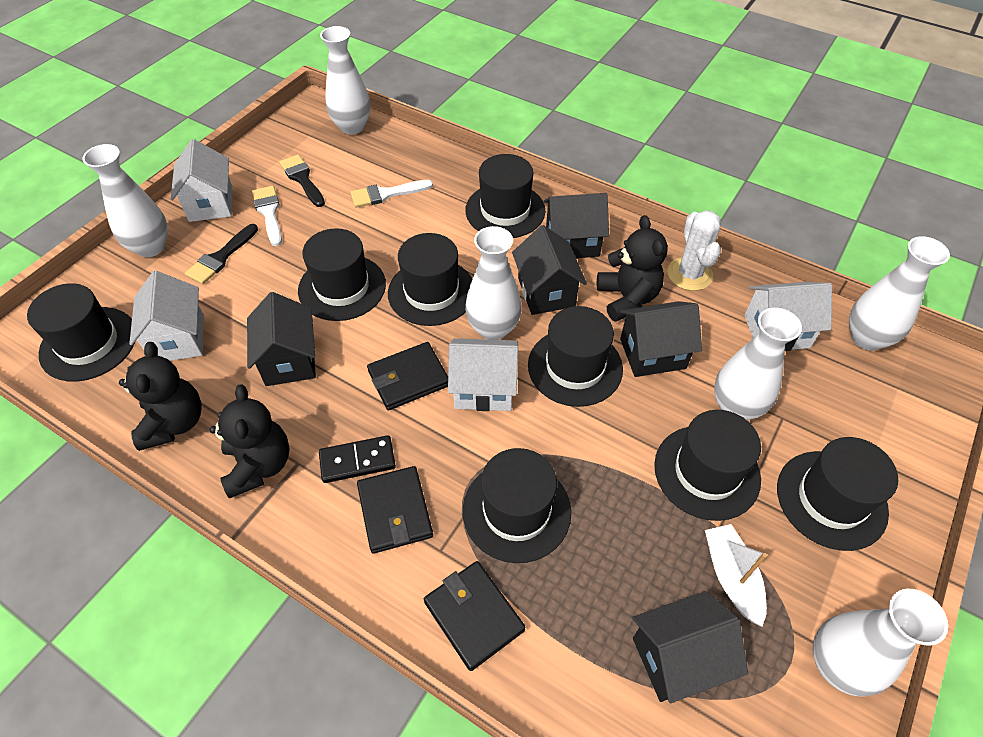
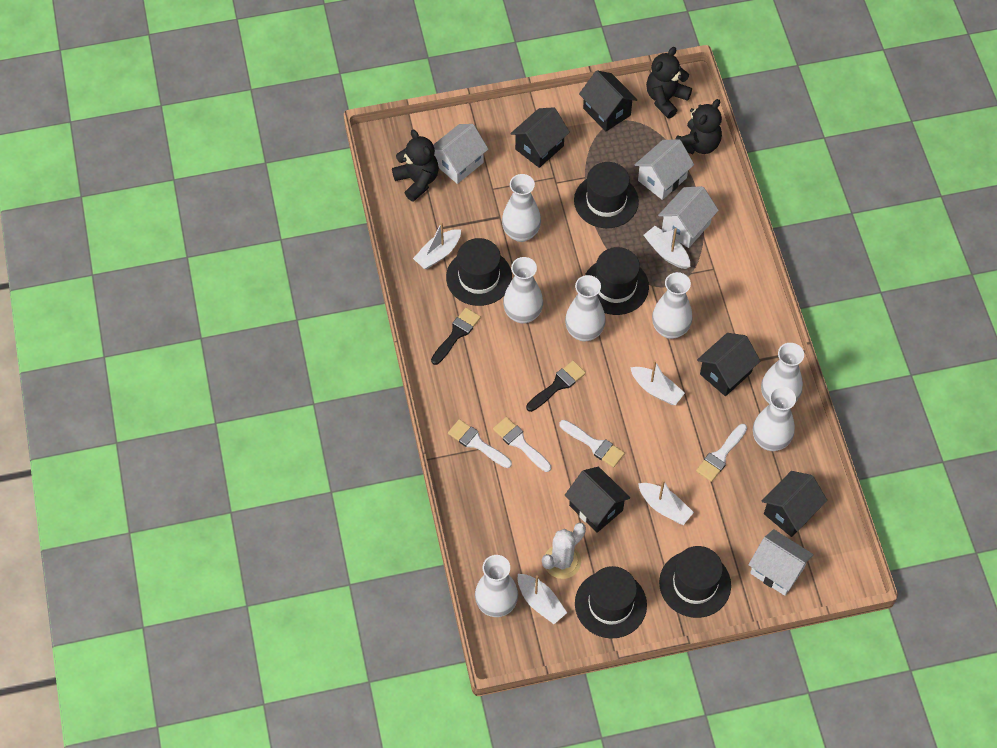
black domino: [319,435,396,483] = 1 -> none = 0
black hat: [27,283,135,382] [298,228,386,321] [388,233,472,326] [463,448,571,563] [465,154,545,238] [528,306,623,407] [654,410,761,521] [777,437,898,551] = 8 -> [446,238,512,306] [574,162,639,228] [575,566,647,639] [585,247,649,315] [659,546,731,618] = 5
black wallet: [357,466,433,554] [367,342,448,410] [424,561,525,671] = 3 -> none = 0
white boat: [705,524,767,627] = 1 -> [413,222,461,269] [518,574,567,624] [630,360,685,405] [638,479,694,525] [644,226,690,269] = 5
white brush: [252,186,282,246] [350,180,433,207] = 2 -> [448,419,512,468] [493,417,551,472] [559,420,625,467] [696,424,747,482] = 4
white vase: [82,144,168,257] [320,26,371,134] [465,226,522,340] [714,308,802,420] [813,589,948,697] [849,236,950,351] = 6 -> [475,555,518,617] [502,174,541,242] [503,257,543,324] [565,275,606,342] [652,272,693,339] [753,386,796,451] [761,343,804,404] = 7

